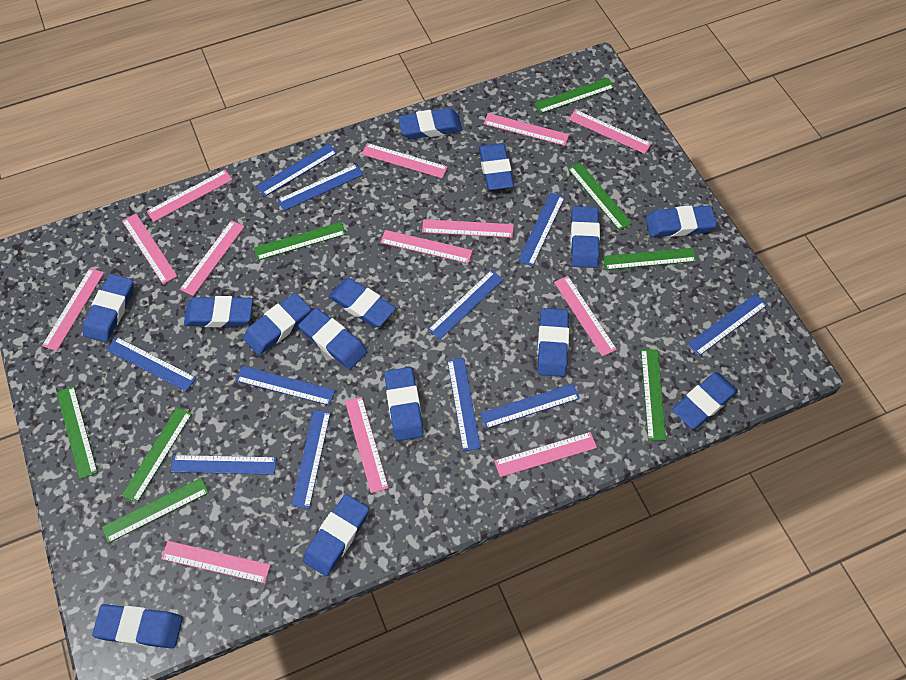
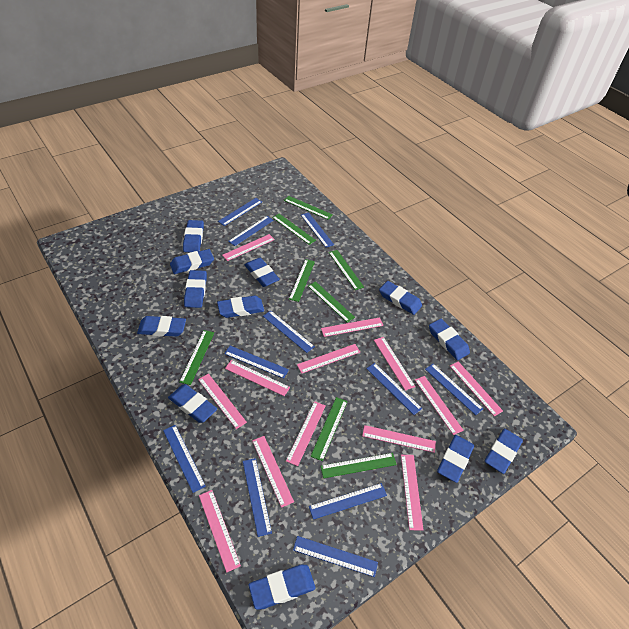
blue eraser: [83,274,134,342] [92,604,183,648] [184,296,253,327] [243,293,311,355] [298,308,367,370] [303,494,369,576] [328,278,396,327] [384,367,424,441] [398,108,462,139] [479,143,514,190] [537,308,569,377] [570,206,600,268] [646,206,717,237] [672,372,738,429] = 14 -> [137,316,186,337] [168,384,217,423] [170,249,214,274] [183,220,204,252] [184,270,207,308] [217,296,264,318] [245,258,280,287] [249,565,316,610] [379,281,422,315] [429,319,470,360] [437,435,474,483] [485,429,523,474] = 12

